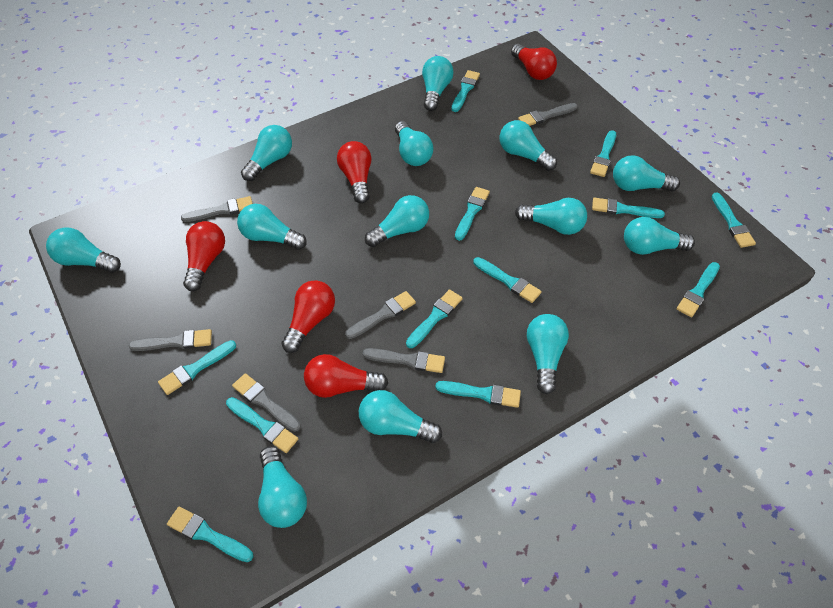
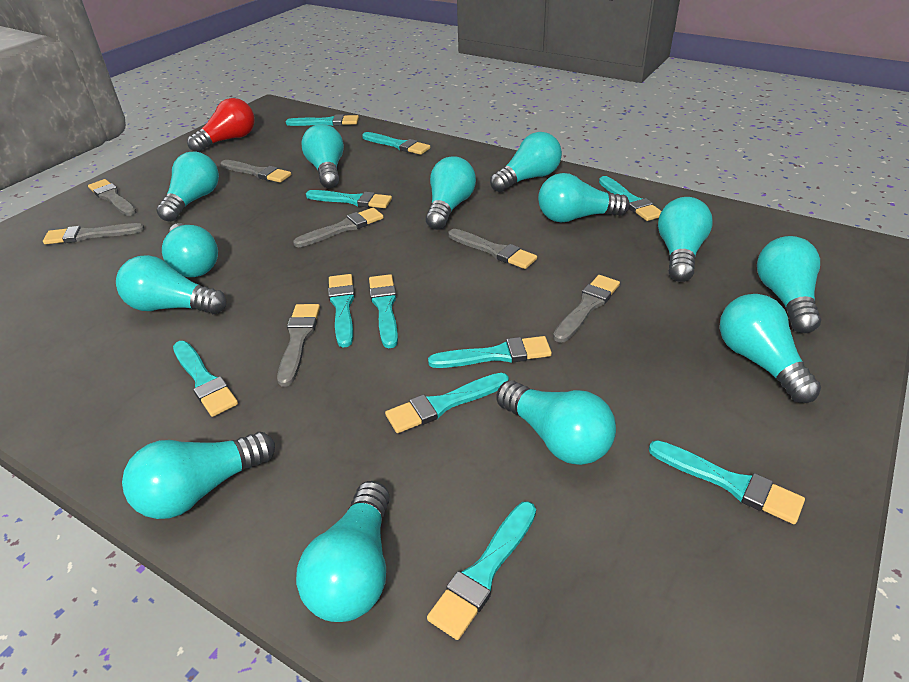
grey brush: [129,329,212,351] [181,196,253,222] [232,373,301,432] [345,291,416,339] [363,348,445,373] [518,103,578,126] = 6 -> [43,223,145,244] [88,179,136,216] [221,160,291,183] [277,304,320,386] [293,208,384,247] [449,229,537,269] [553,275,620,343] = 7
red light bulb: [183,221,225,291] [281,280,335,353] [304,354,388,398] [337,141,372,204] [511,44,557,80] = 5 -> [187,98,255,152] = 1
turquoise brush: [158,340,236,395] [167,507,253,562] [226,397,298,453] [406,289,463,348] [435,381,521,408] [451,70,480,112] [455,187,490,241] [473,257,542,303] [590,130,616,177] [592,198,665,218] [676,262,720,317] [712,192,756,248] = 12 -> [173,341,238,417] [286,114,359,126] [306,190,392,208] [328,274,355,348] [362,132,430,155] [369,274,398,349] [385,373,509,433] [427,501,536,640] [428,336,552,368] [599,176,662,221] [649,440,805,524] = 11

